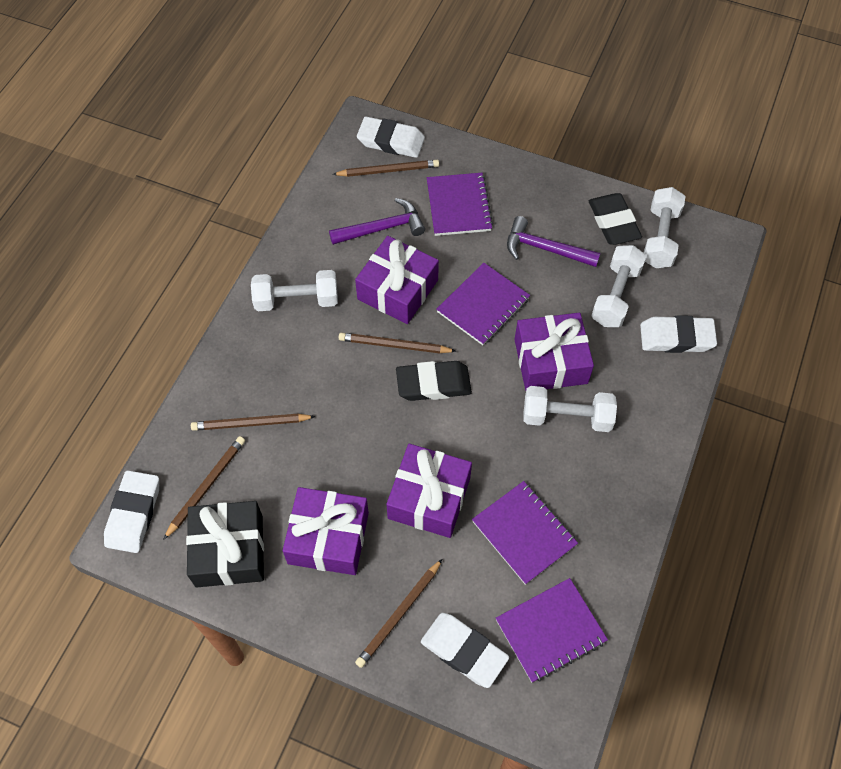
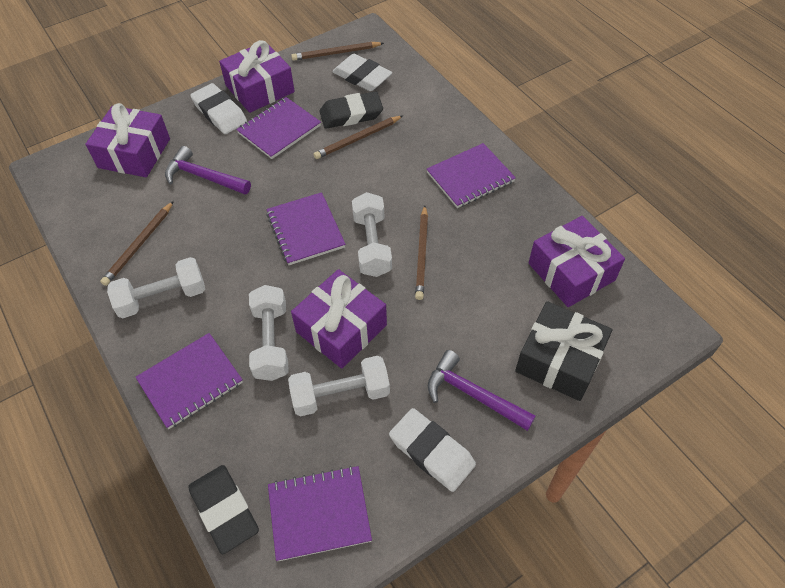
brown pencil: [163,436,245,540] [191,414,316,431] [332,160,439,177] [339,333,456,353] [355,559,442,668] = 5 -> [100,201,174,286] [291,42,384,61] [313,115,403,159] [415,205,428,300] = 4
purple notebook: [427,173,493,236] [436,263,530,345] [472,481,578,585] [496,578,608,682] = 4 -> [136,333,243,429] [236,97,321,159] [266,192,346,265] [268,466,372,561] [427,143,516,208] = 5
white eraser: [104,471,159,553] [357,117,425,158] [421,613,509,688] [640,315,717,353] = 4 -> [190,83,247,134] [332,54,392,91] [389,408,476,492] = 3

